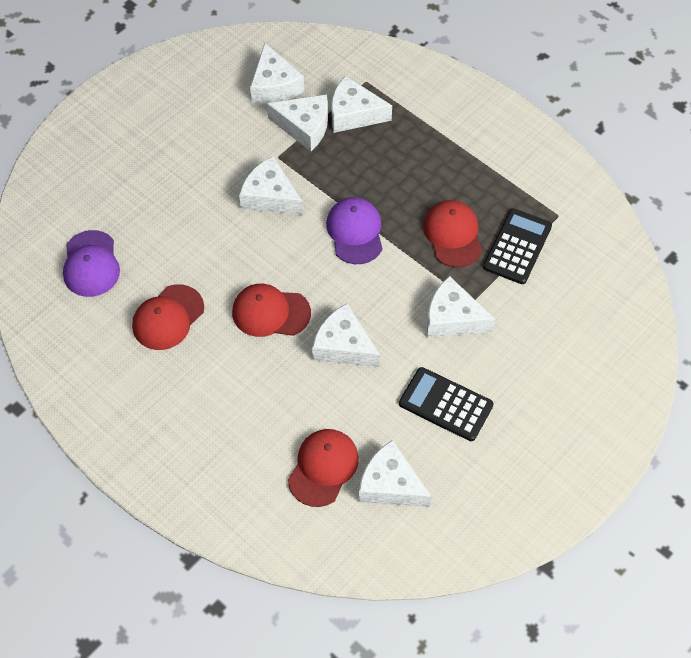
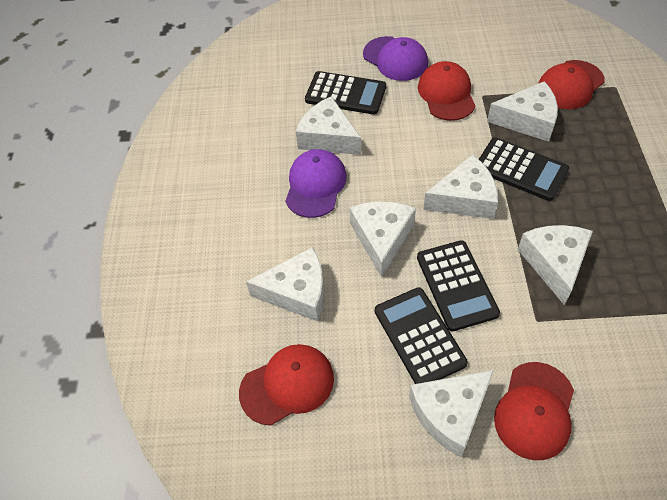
black calculator: [399,367,494,441] [483,208,552,284] = 2 -> [305,71,386,115] [375,287,468,384] [417,240,500,331] [479,137,569,201] = 4

